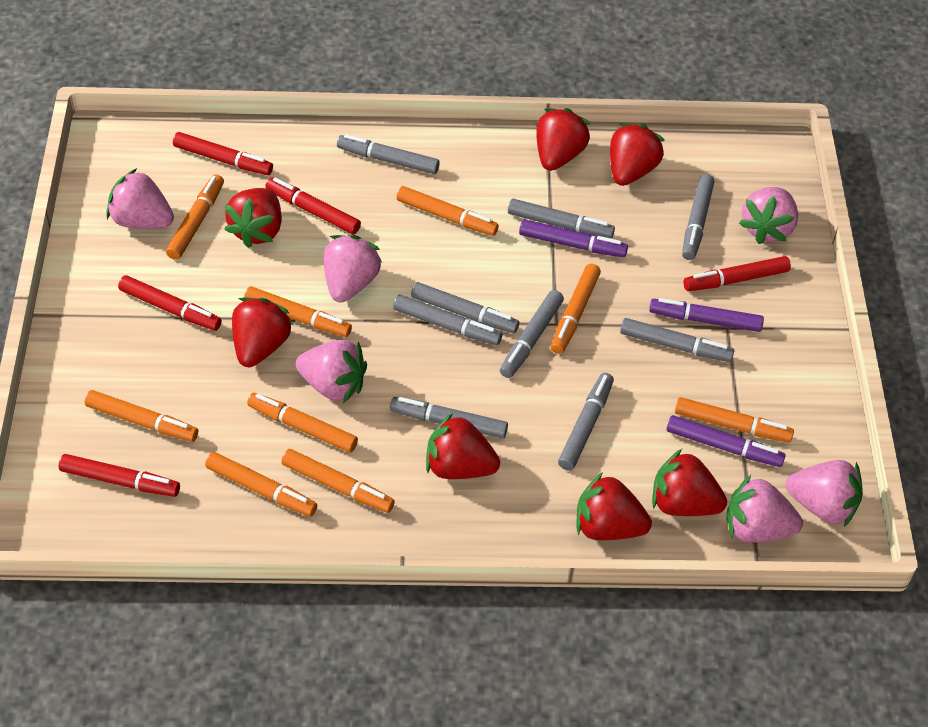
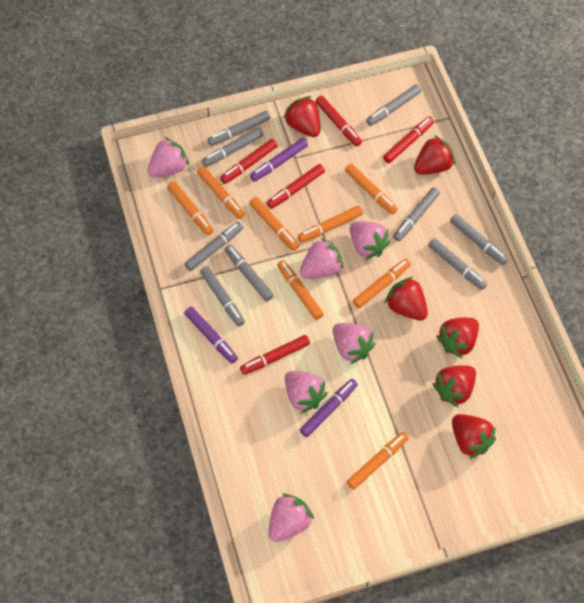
orange marker: [85,390,198,442] [166,174,224,260] [205,452,317,517] [244,286,352,337] [247,393,358,453] [281,449,395,513] [397,186,499,236] [551,264,601,354] [675,397,794,443] = 9 -> [167,181,214,235] [197,166,245,219] [249,197,299,251] [277,260,324,320] [298,205,363,243] [345,164,398,215] [347,432,409,489] [353,259,411,308] = 8
red strawberry: [224,188,282,248] [232,297,294,367] [426,413,500,479] [536,108,590,171] [576,472,652,540] [610,123,665,186] [652,449,727,516] = 7 -> [283,96,320,137] [385,277,428,321] [414,135,455,175] [432,365,476,408] [436,318,479,358] [452,414,496,459] = 6

